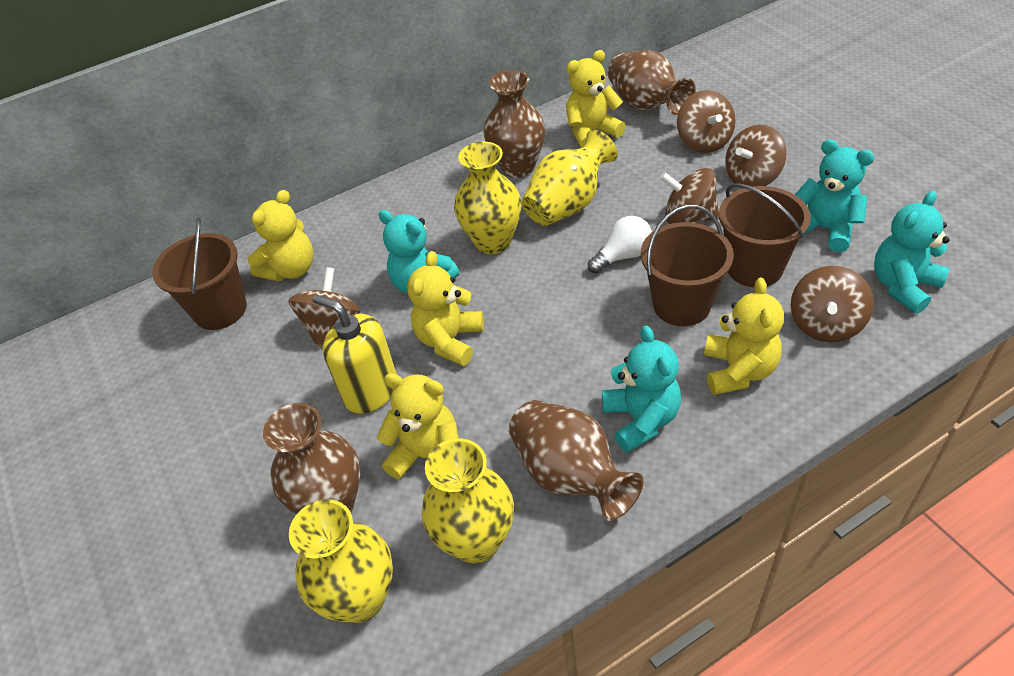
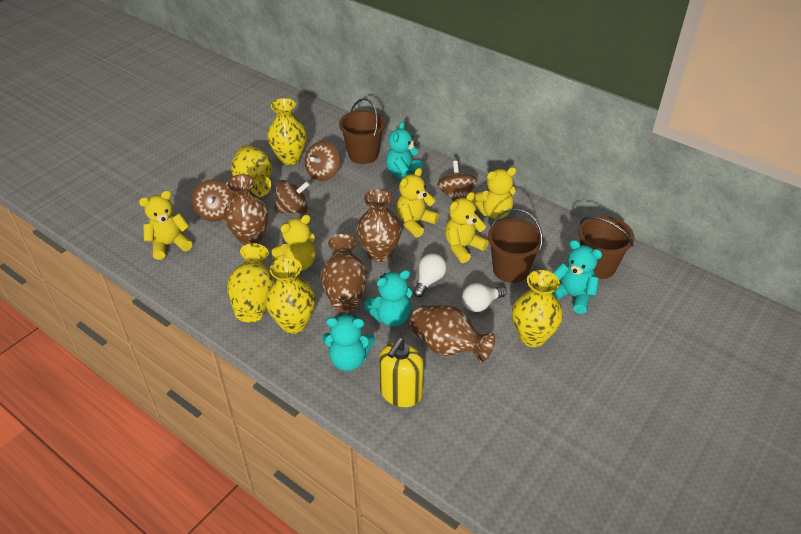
brown spinning top: [288,267,361,348] [660,168,719,224] [677,90,736,153] [725,125,787,188] [791,266,874,342] = 5 -> [192,179,233,222] [274,180,310,214] [305,141,340,181] [437,161,478,201] = 4
white light bulb: [588,216,652,274] = 1 -> [413,253,447,297] [462,283,507,312] = 2
yellow vase: [289,499,393,623] [422,438,514,563] [454,142,522,254] [522,130,618,226] = 4 -> [227,243,274,323] [231,145,272,197] [266,257,315,334] [267,98,307,165] [512,270,563,347] = 5

